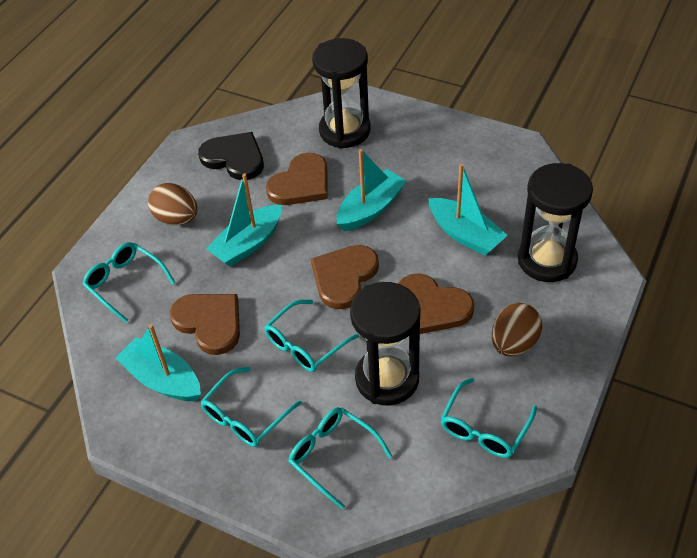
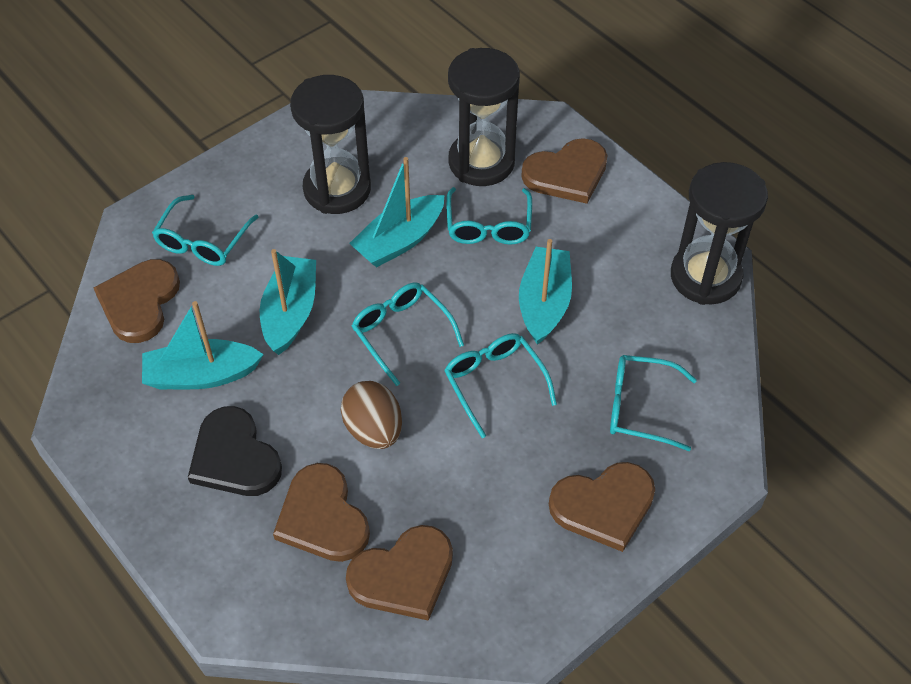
brown egg: [148,183,198,225] [492,303,542,356] = 2 -> [341,381,402,449] = 1
brown heart: [170,294,240,355] [266,153,328,205] [311,245,379,309] [398,273,474,334] = 4 -> [94,259,180,343] [273,463,370,562] [346,525,453,621] [521,138,608,204] [549,462,655,552] = 5

